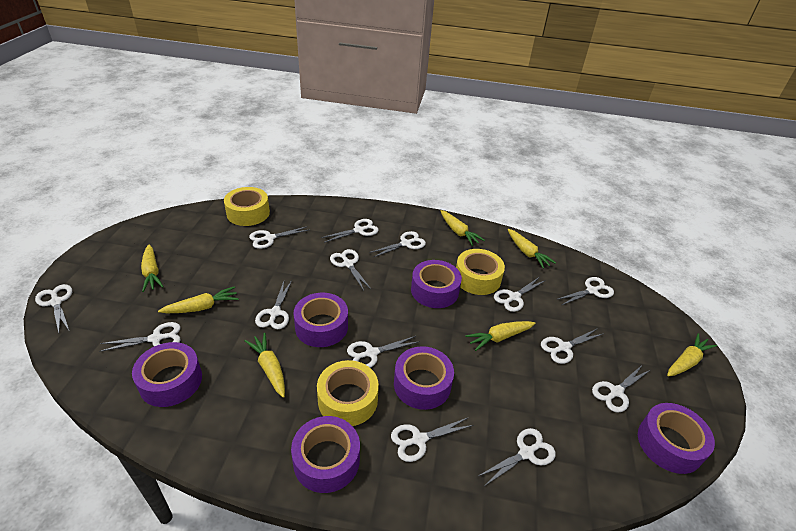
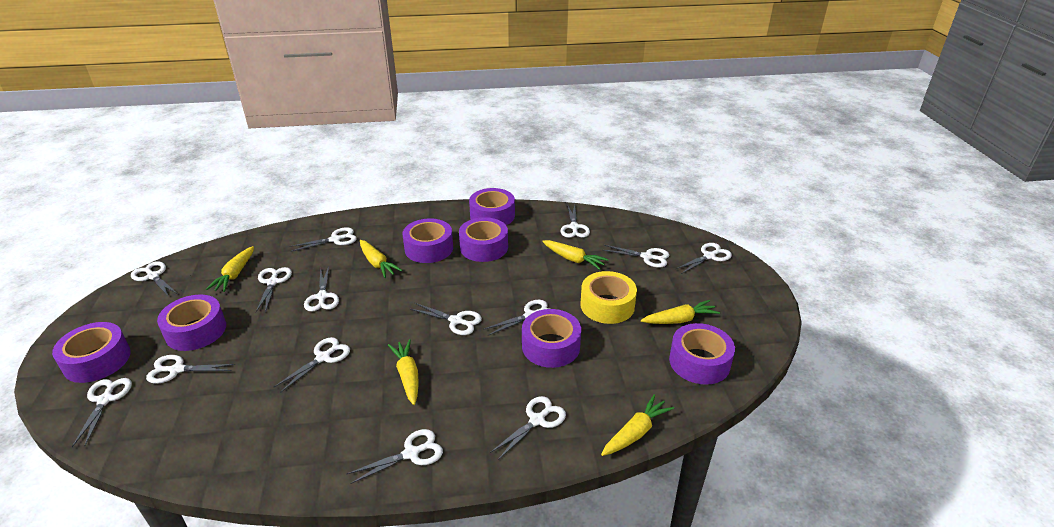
purple tape: [132,342,202,407] [291,416,360,493] [293,293,348,347] [394,346,454,410] [411,260,462,308] [638,403,715,474] = 6 -> [52,322,131,383] [157,295,226,351] [402,218,453,263] [459,217,508,262] [469,188,515,225] [522,309,581,368] [669,323,735,385] = 7
yellow carrot: [141,244,164,292] [158,286,239,313] [245,333,285,398] [441,210,485,246] [465,321,536,351] [508,229,556,269] [667,333,717,377] = 7 -> [206,246,254,292] [360,240,402,278] [388,339,419,405] [542,240,609,270] [601,394,674,456] [641,300,720,324] = 6
yellow tape: [224,187,270,226] [317,360,379,426] [456,249,505,295] = 3 -> [580,271,637,324] = 1

